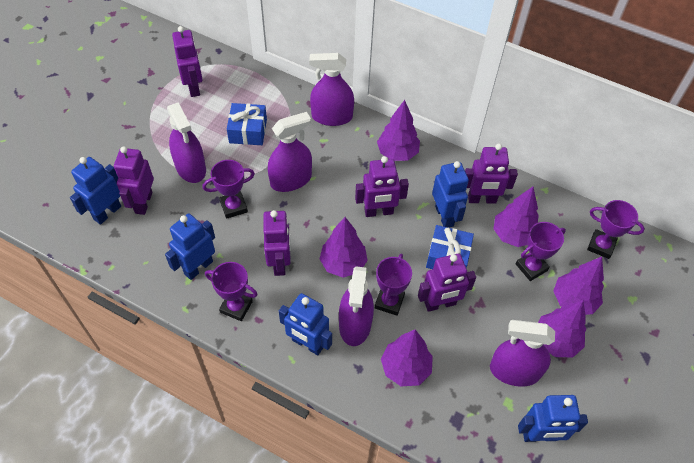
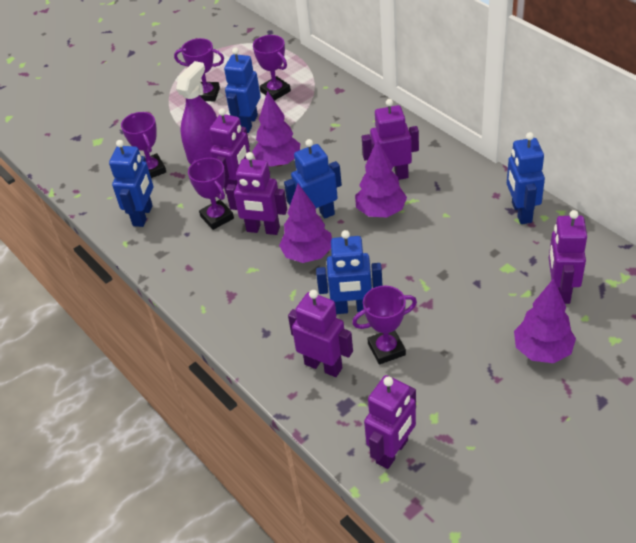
blue gift: [227,103,267,145] [426,225,474,269] = 2 -> none = 0
purple spray bottle: [167,103,206,183] [268,112,312,192] [309,53,354,126] [339,266,374,346] [490,320,555,387] = 5 -> [176,61,217,164] = 1
purple tree: [320,217,368,278] [377,100,420,161] [381,330,433,386] [493,187,539,247] [538,300,586,357] [553,257,604,315] = 6 -> [252,91,300,167] [279,184,332,263] [355,139,407,217] [514,278,576,363] = 4

